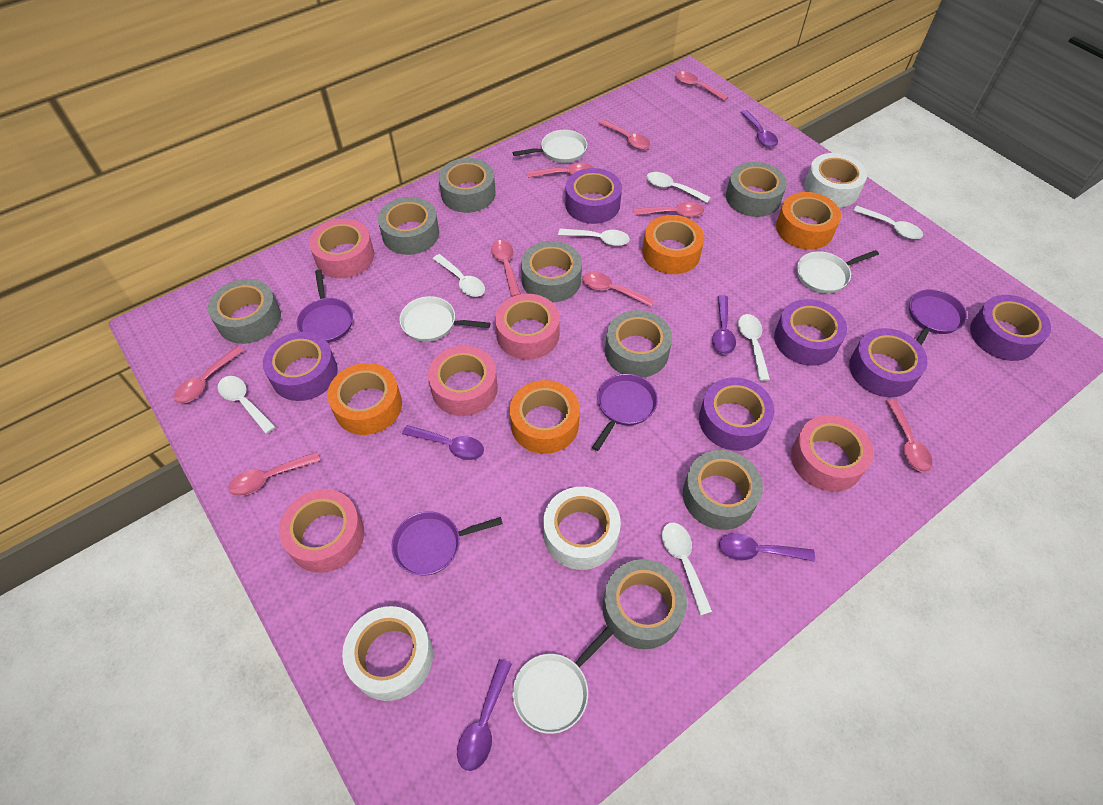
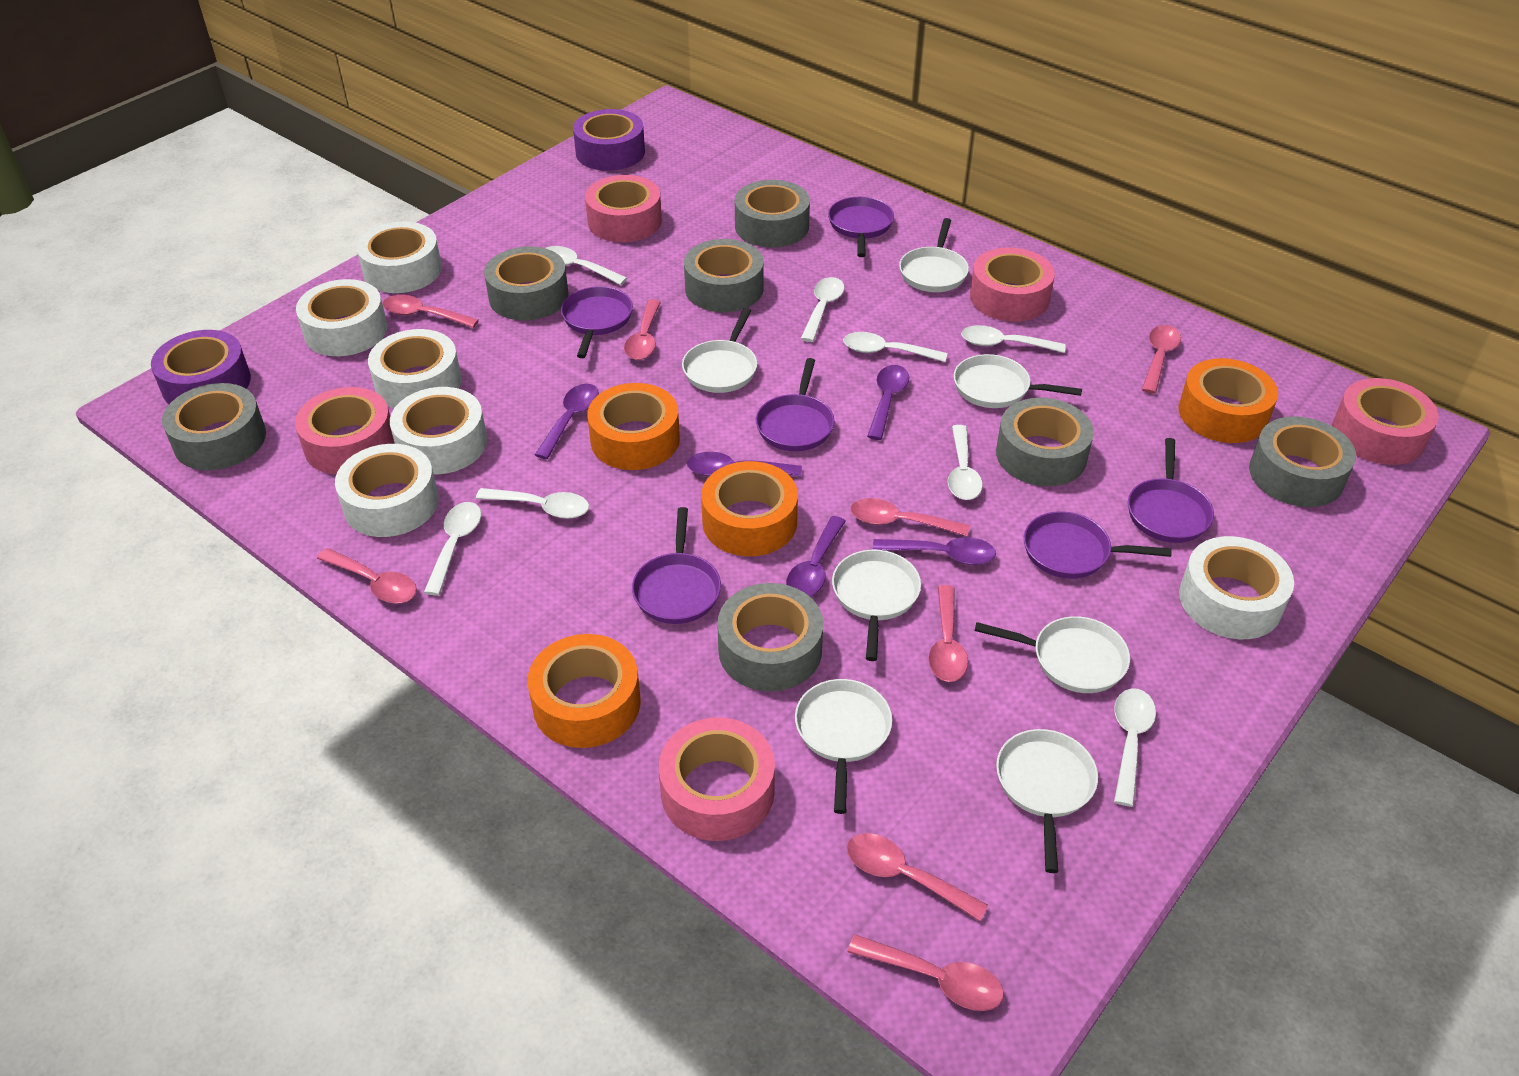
grey tape: [208,279,281,344] [378,197,439,255] [438,158,496,213] [521,241,582,303] [603,559,687,649] [605,310,672,378] [683,450,763,530] [726,162,787,217] = 8 -> [162,383,266,470] [484,246,568,321] [684,239,764,312] [717,583,823,691] [735,180,810,248] [996,398,1094,486] [1249,416,1356,507] = 7
pink spoon: [174,346,244,404] [228,452,320,496] [491,240,521,297] [527,163,594,178] [582,272,654,307] [598,119,650,150] [634,202,704,217] [675,71,728,101] [886,399,932,472] = 9 -> [317,548,417,603] [383,295,479,328] [624,299,661,360] [847,833,988,921] [848,934,1004,1011] [850,498,970,536] [928,585,968,682] [1142,325,1181,394] = 8
purple pan: [297,270,353,343] [392,511,503,575] [592,374,658,451] [909,289,967,346] = 4 -> [561,286,633,358] [632,507,721,624] [756,358,835,451] [828,197,894,257] [1024,511,1172,579] [1128,438,1214,543] = 6
purple tape: [263,332,338,401] [565,168,622,224] [699,377,775,451] [774,299,847,366] [849,328,928,397] [970,295,1051,361] = 6 -> [151,330,251,404] [573,109,645,171] = 2
white pan: [399,296,490,342] [512,626,614,734] [513,130,587,163] [797,250,879,293] = 4 -> [682,308,757,393] [795,679,892,814] [832,550,921,661] [899,218,969,292] [954,354,1082,408] [975,616,1130,693] [996,729,1098,873] = 7
white spoon: [218,376,275,434] [433,254,485,297] [558,229,630,246] [646,172,711,203] [662,522,713,615] [738,314,770,381] [853,206,923,239] = 7 -> [424,502,481,595] [476,488,589,519] [546,246,627,285] [801,277,845,342] [843,332,947,362] [948,425,983,500] [961,325,1066,353] [1114,688,1156,807] = 8
white tape: [342,606,433,701] [543,487,621,570] [804,153,867,207] = 3 -> [296,279,387,356] [335,444,439,537] [356,221,442,293] [368,329,462,408] [390,387,487,474] [1179,536,1294,639] = 6

